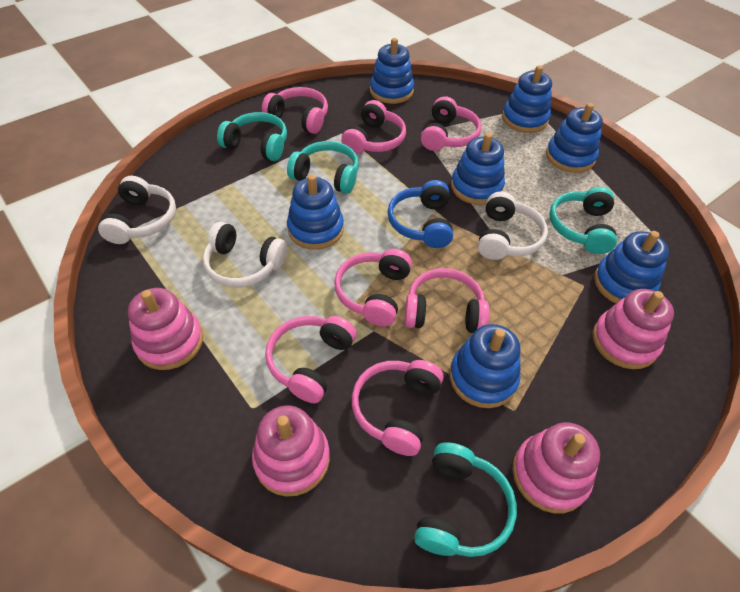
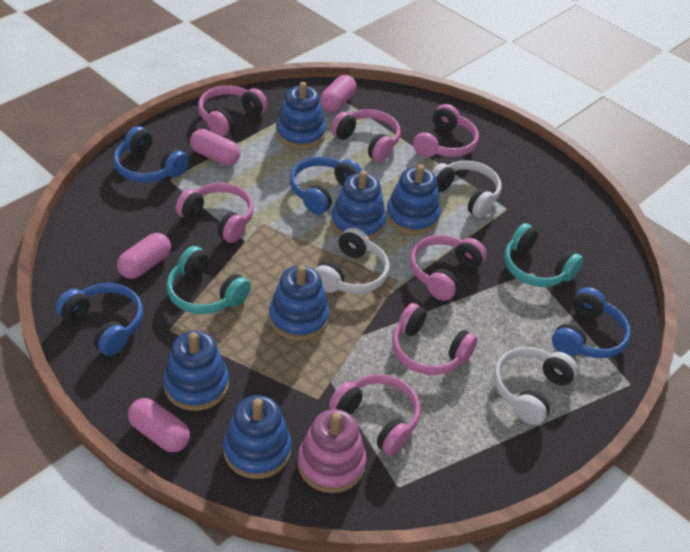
blue headphones: [388,180,453,248] = 1 -> [56,283,143,356] [113,126,189,183] [290,157,362,215] [552,287,631,358] = 4
blue stacking toy: [287,174,344,250] [370,38,414,104] [450,324,521,408] [451,133,505,205] [502,65,552,133] [546,103,603,173] [594,231,669,304] = 7 -> [163,331,229,411] [223,395,292,479] [269,265,329,341] [276,82,326,149] [331,171,386,240] [386,164,441,235] = 6
pink capsule: none = 0 -> [117,233,171,279] [128,398,190,452] [190,129,240,165] [320,75,356,112] = 4
pink stacking toy: [128,288,203,370] [252,406,330,497] [512,422,600,513] [593,289,674,369] = 4 -> [298,409,366,493] = 1
turquoise headphones: [217,112,287,161] [287,141,359,194] [414,442,517,557] [549,187,617,254] = 4 -> [166,246,251,314] [504,223,583,287] = 2

